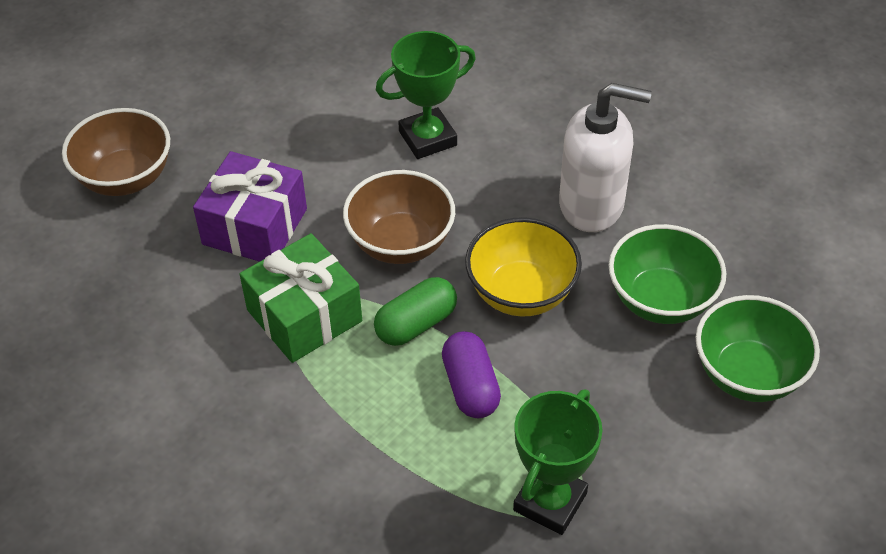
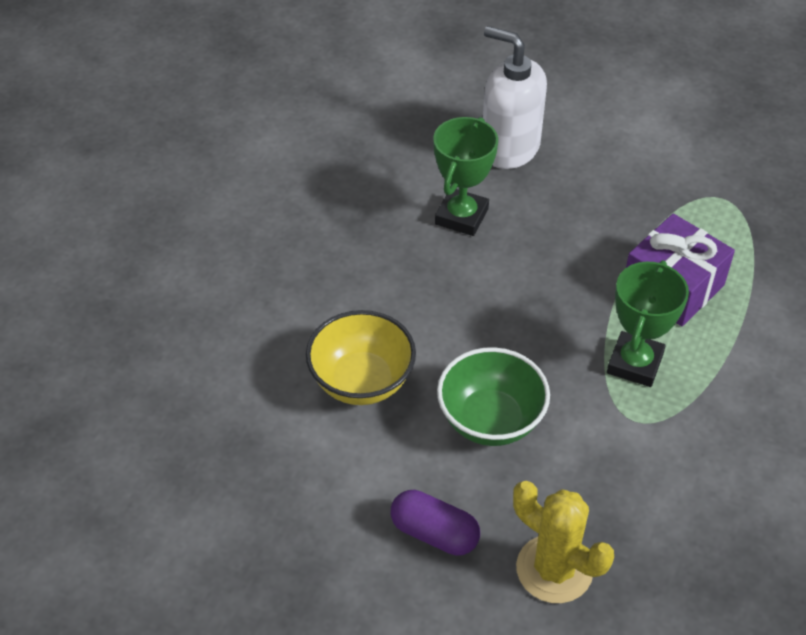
brown bowl: [62,108,170,196] [343,170,455,264] = 2 -> none = 0
green bowl: [609,224,727,324] [696,295,820,402] = 2 -> [437,347,550,446] = 1
green capsule: [374,277,457,346] = 1 -> none = 0
green gift: [240,233,362,363] = 1 -> none = 0
yellow cactus: none = 0 -> [513,481,614,603] = 1

